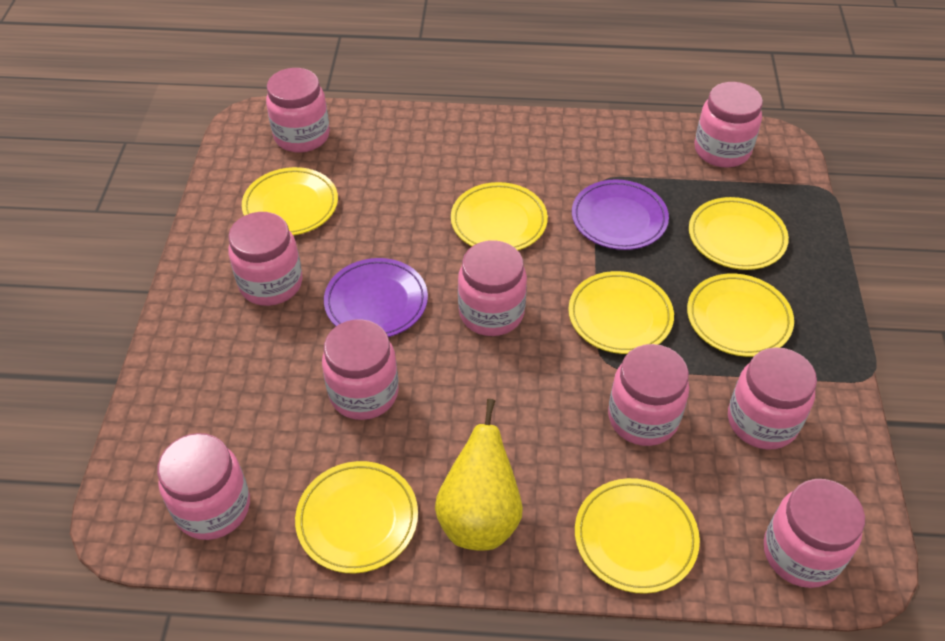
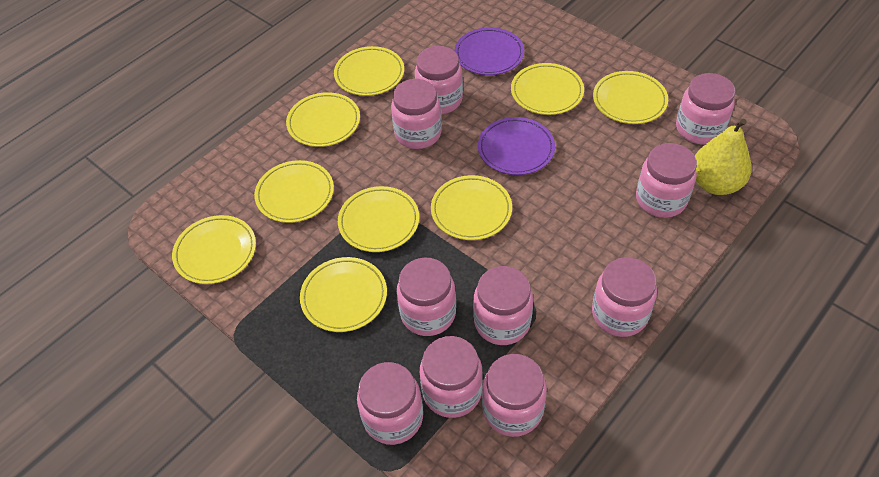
pink jar: [157,433,250,540] [228,212,303,306] [266,68,330,153] [322,319,399,420] [458,240,527,336] [608,344,689,446] [694,82,763,168] [728,347,817,449] [764,479,865,588] = 9 -> [357,362,423,445] [391,79,442,149] [397,257,456,336] [415,46,463,114] [420,336,483,418] [473,266,533,345] [482,354,547,437] [592,257,657,337] [636,143,697,218] [676,73,735,144] = 10
yellow plate: [242,167,338,236] [295,461,418,573] [451,182,548,250] [568,271,674,354] [575,478,700,594] [687,274,794,357] [689,197,789,270] = 7 -> [172,215,256,284] [254,160,334,223] [286,92,360,147] [300,257,387,332] [334,46,404,96] [338,186,419,252] [431,175,512,240] [511,63,584,115] [593,71,668,124] = 9

